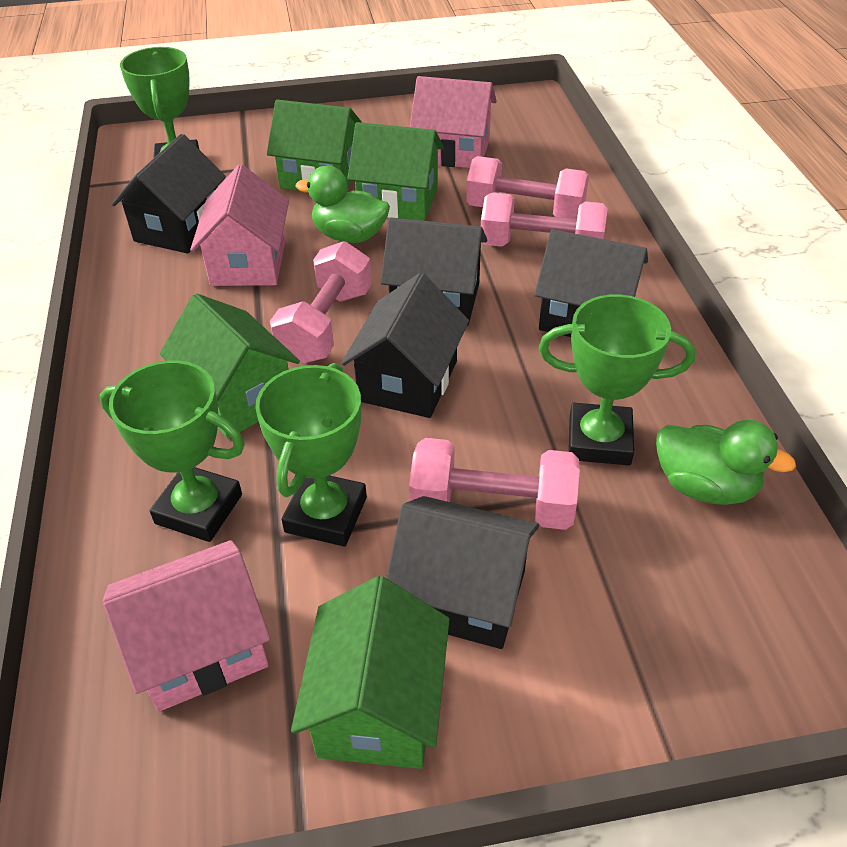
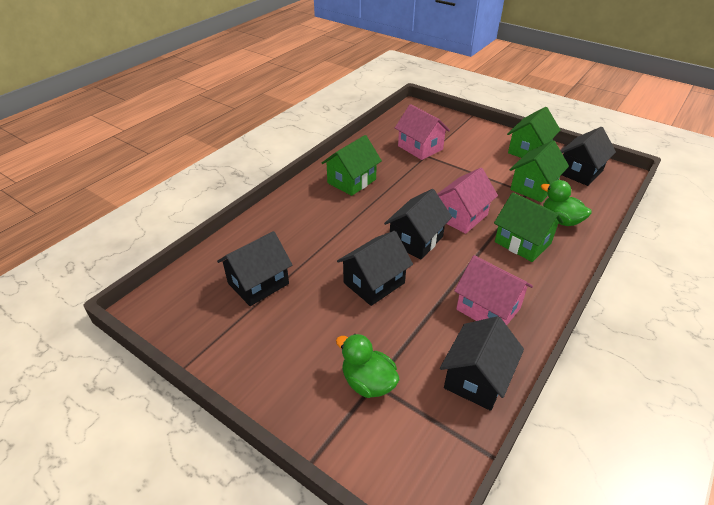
green trophy: [100,360,245,542] [120,47,199,158] [255,363,367,546] [539,294,695,465] = 4 -> none = 0
pink dumbbell: [270,241,372,364] [409,438,580,530] [466,156,589,219] [481,192,608,247] = 4 -> none = 0

